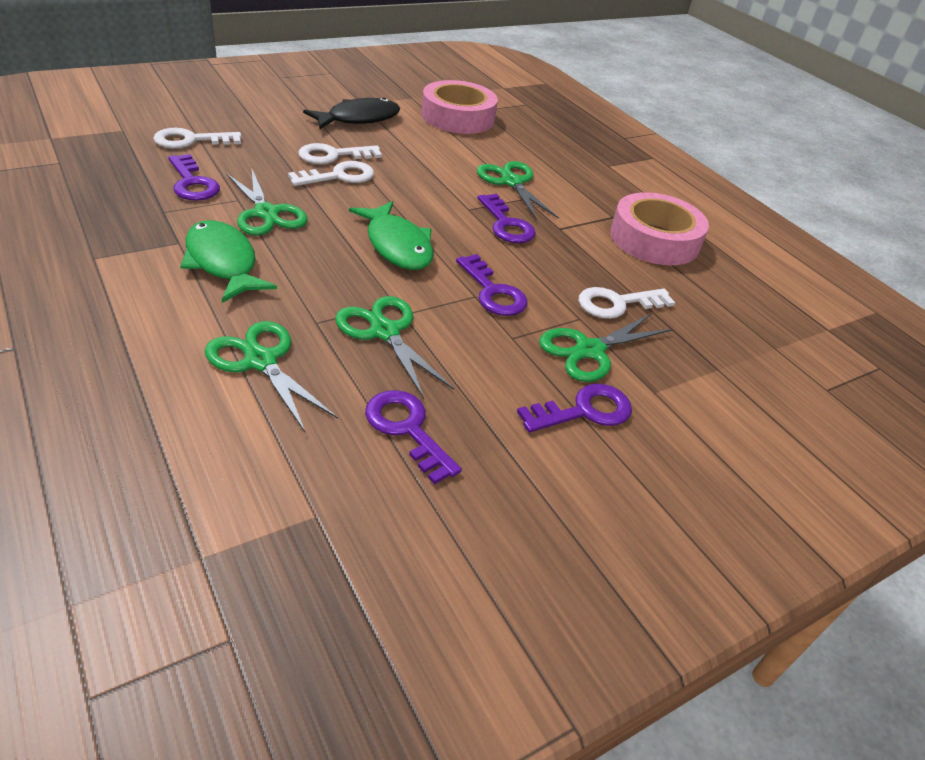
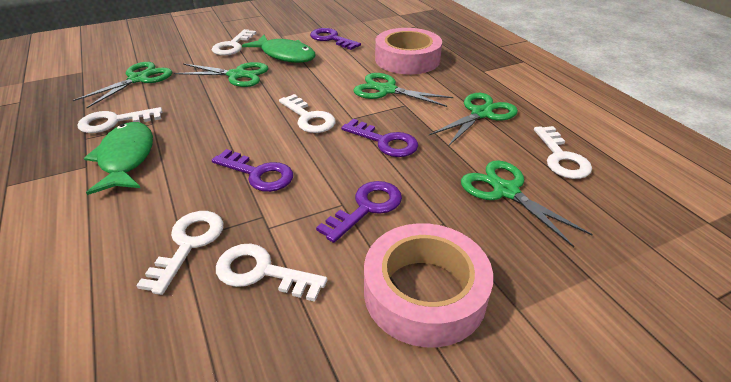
black fish: [303,97,400,129] = 1 -> none = 0
purple key: [168,154,220,201] [365,390,462,485] [456,254,528,316] [477,194,536,243] [517,384,632,433] = 5 -> [212,149,293,192] [310,28,361,50] [316,181,402,243] [341,119,418,157] = 4
white key: [153,128,242,149] [288,161,374,186] [298,143,382,164] [579,287,675,319] = 4 -> [77,107,163,133] [136,211,223,295] [212,29,257,56] [216,243,327,302] [279,94,335,133] [534,126,592,179] = 6

